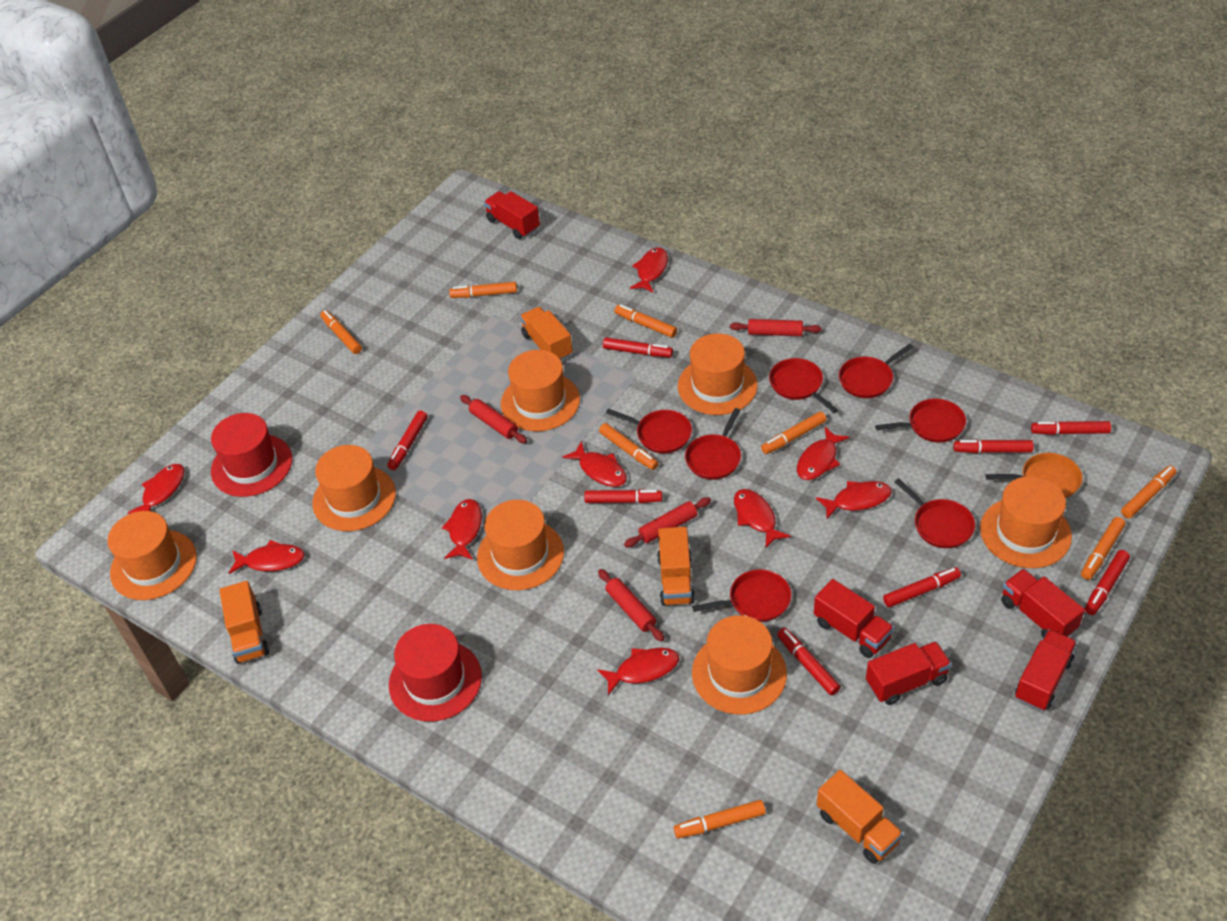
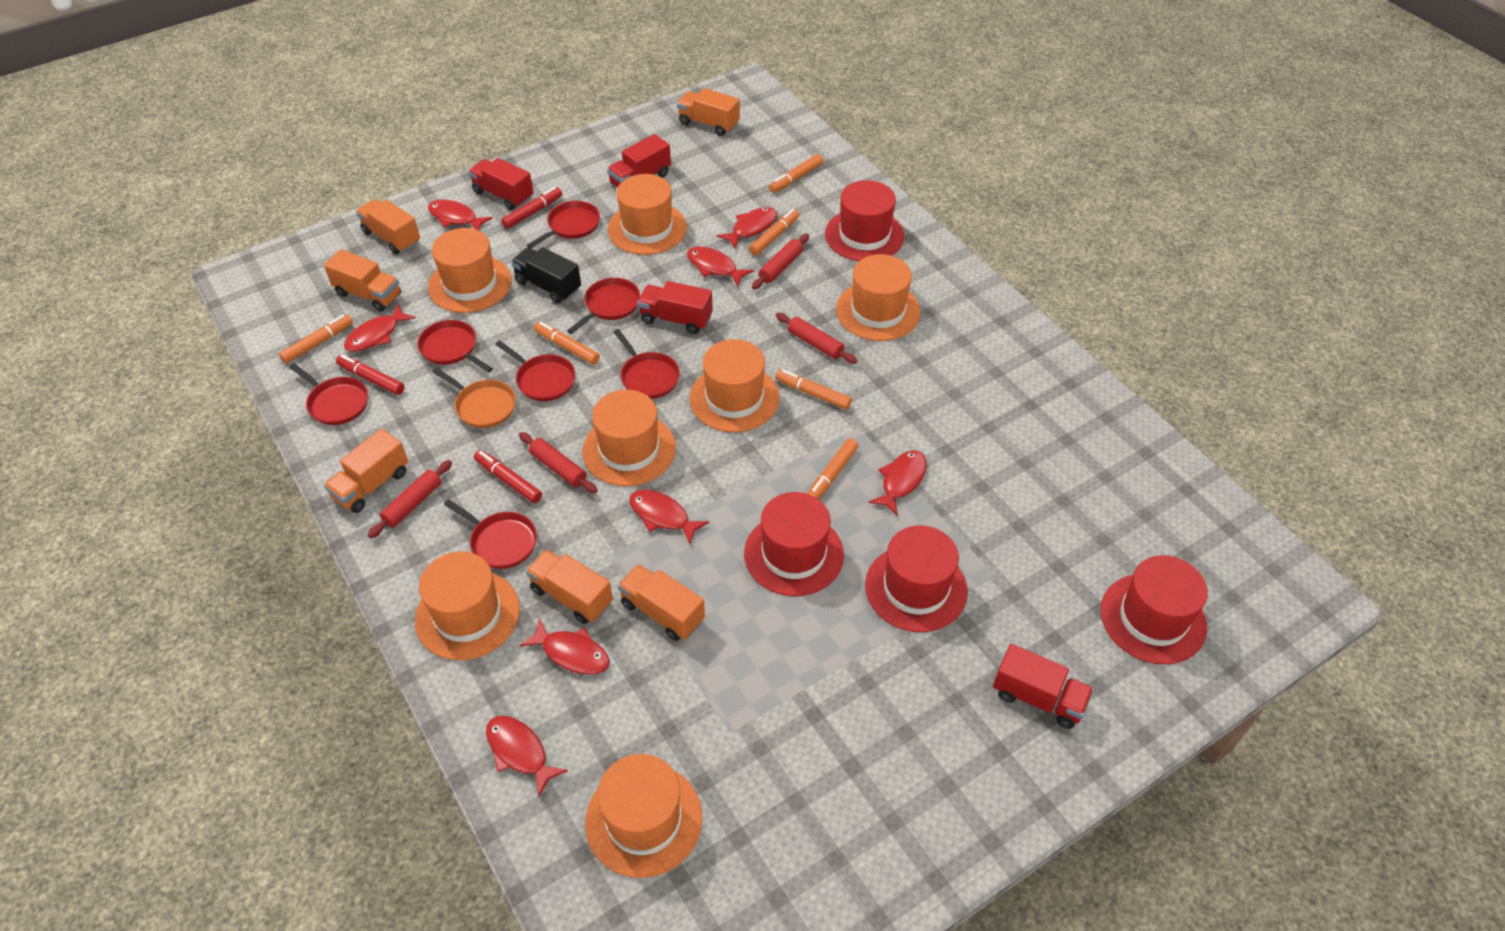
black truck: none = 0 -> [511,247,581,303] = 1
orange marker: [320,310,362,354] [449,282,517,298] [599,423,659,470] [614,304,677,338] [674,800,766,839] [761,411,826,454] [1081,517,1126,580] [1121,466,1177,518] = 8 -> [279,314,353,364] [534,322,600,365] [749,209,799,255] [769,154,823,193] [775,369,852,410] [807,438,858,499] = 6
orange truck: [219,581,269,664] [520,307,573,361] [657,527,695,606] [817,770,903,864] = 4 -> [324,249,401,312] [324,429,408,513] [356,199,420,254] [526,550,613,624] [618,564,705,641] [677,88,740,136] = 6
red fish: [127,464,185,514] [229,540,305,574] [442,499,482,560] [562,441,627,487] [597,648,679,695] [630,247,668,293] [734,489,791,549] [797,427,849,480] [816,481,892,519] = 9 -> [344,304,416,352] [428,200,493,230] [486,716,568,797] [520,619,610,675] [629,489,709,544] [687,246,754,286] [717,207,777,249] [868,450,927,515] = 8
red hat: [211,413,292,497] [389,624,482,722] = 2 -> [744,492,844,596] [825,180,905,261] [865,526,968,632] [1101,555,1208,664] = 4
red marker: [387,411,428,470] [584,489,662,503] [603,337,673,357] [777,628,841,695] [883,567,961,607] [953,439,1034,453] [1031,421,1111,435] [1085,550,1130,615] = 8 -> [336,355,404,395] [474,450,542,503] [501,187,562,229] = 3
red truck: [484,191,540,239] [814,579,894,658] [866,641,952,705] [1001,569,1085,639] [1015,629,1077,711] = 5 -> [468,158,534,210] [607,134,671,187] [637,281,713,334] [993,644,1094,729] = 4

